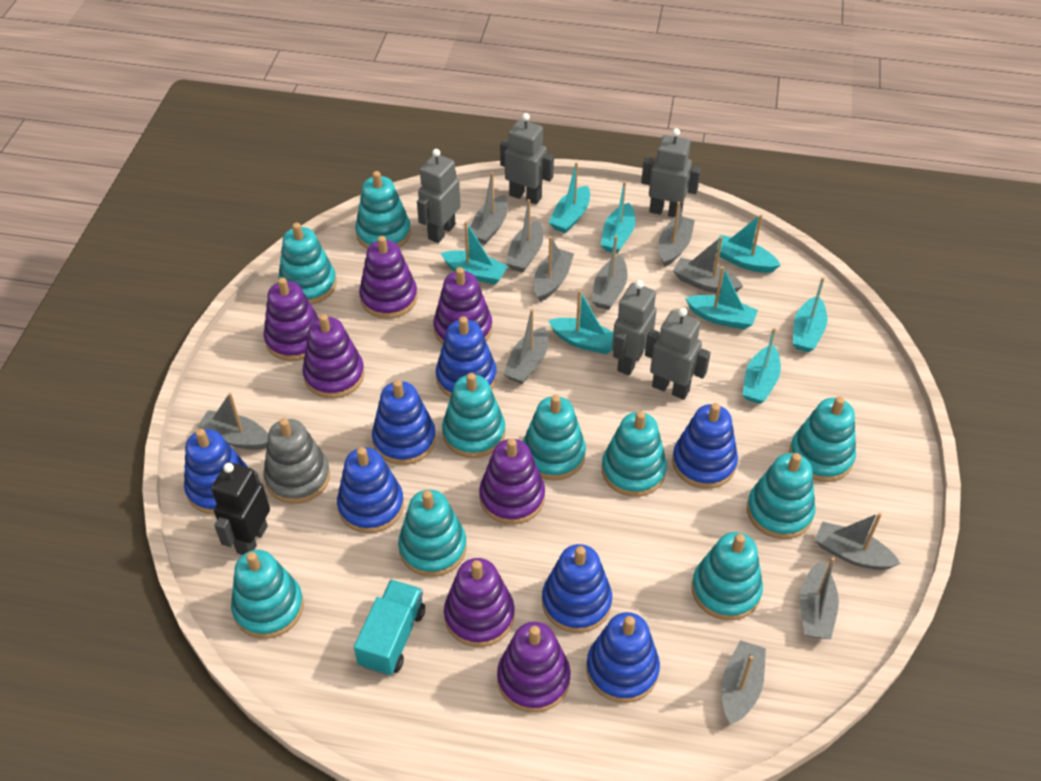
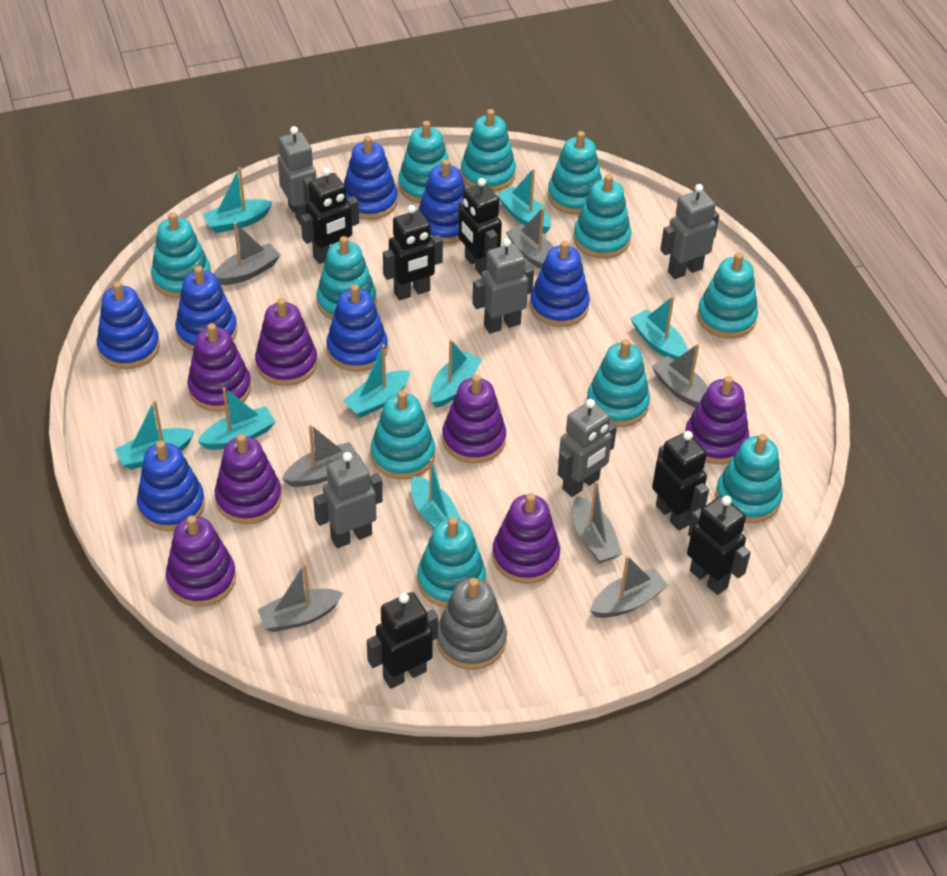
black robot: [211,462,270,555] = 1 -> [301,167,359,264] [367,592,438,689] [383,205,443,300] [458,178,502,276] [652,431,709,531] [687,496,751,595] = 6
grey boat: [197,393,268,450] [470,172,508,244] [503,309,548,384] [506,199,543,272] [534,236,574,302] [592,236,627,310] [659,202,695,267] [673,236,743,294] [721,640,766,724] [800,557,839,639] [815,512,901,570] = 11 -> [214,222,280,285] [257,564,343,632] [282,424,357,487] [506,208,554,269] [573,481,622,563] [590,555,669,618] [652,344,708,408] = 7
turquoise stacking toy: [231,550,304,639] [278,223,337,305] [355,171,411,249] [398,490,467,577] [442,373,505,458] [523,395,586,480] [602,411,667,497] [692,532,763,621] [747,453,815,539] [789,396,856,482] = 10 -> [151,212,211,298] [316,236,376,320] [371,390,435,479] [398,121,451,204] [417,517,486,607] [461,109,516,192] [548,131,602,215] [574,174,631,259] [587,339,650,427] [697,253,758,339] [715,434,783,523] = 11
turquoise truck: [354,580,425,676] = 1 -> none = 0

